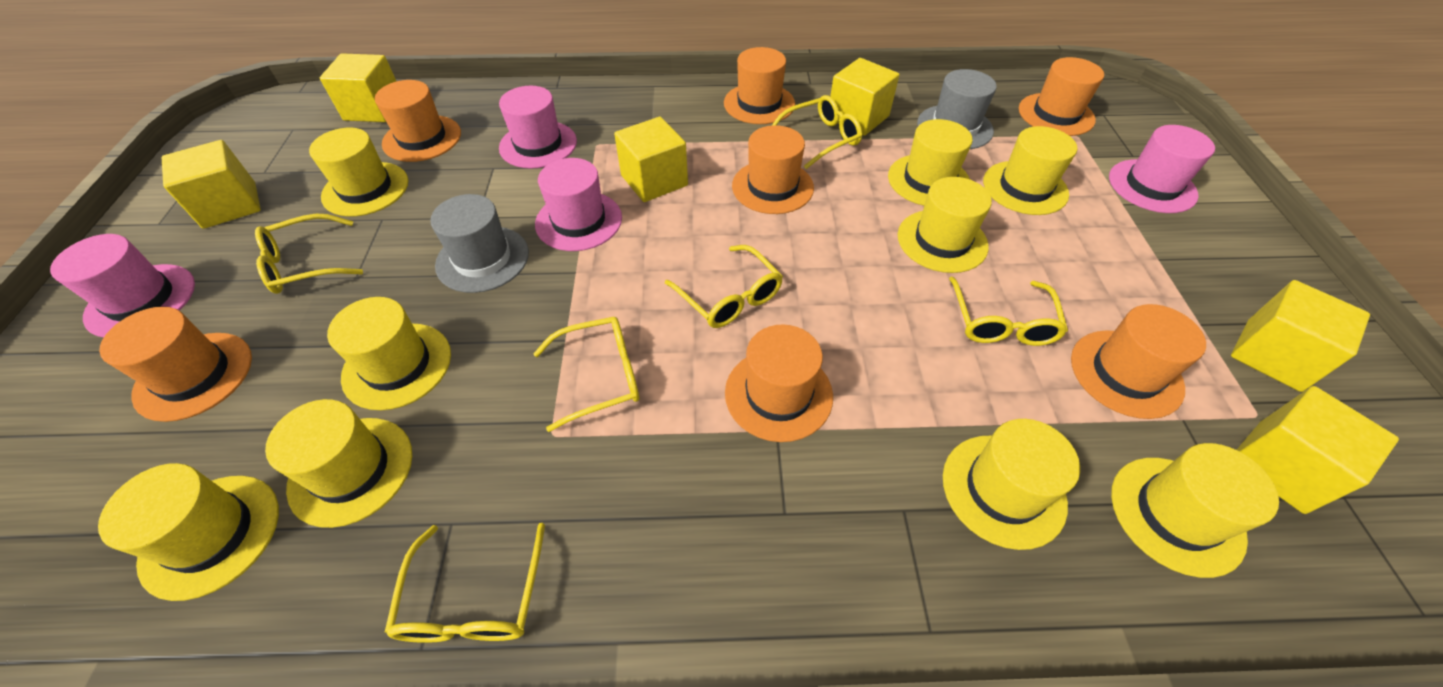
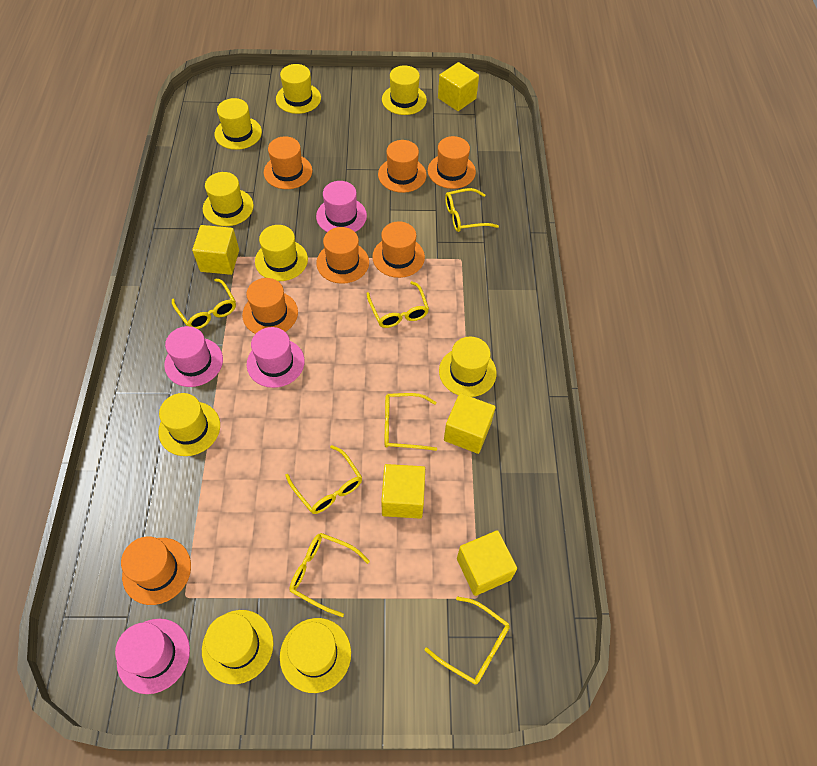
grey hat: [430,194,529,293] [917,69,997,149] = 2 -> none = 0
yellow cube: [161,140,261,229] [320,53,396,122] [614,117,688,202] [830,58,899,136] [1231,280,1370,392] [1237,386,1399,514] = 6 -> [192,225,239,275] [381,464,425,518] [438,62,479,111] [444,393,496,454] [457,530,517,596] = 5
yellow glasses: [255,214,363,294] [385,523,545,643] [533,317,640,432] [665,245,783,328] [772,95,862,169] [949,277,1068,346] = 6 -> [172,278,236,329] [285,445,362,514] [289,533,370,617] [367,281,429,328] [385,393,437,451] [425,597,510,684] [445,188,499,232] = 7

